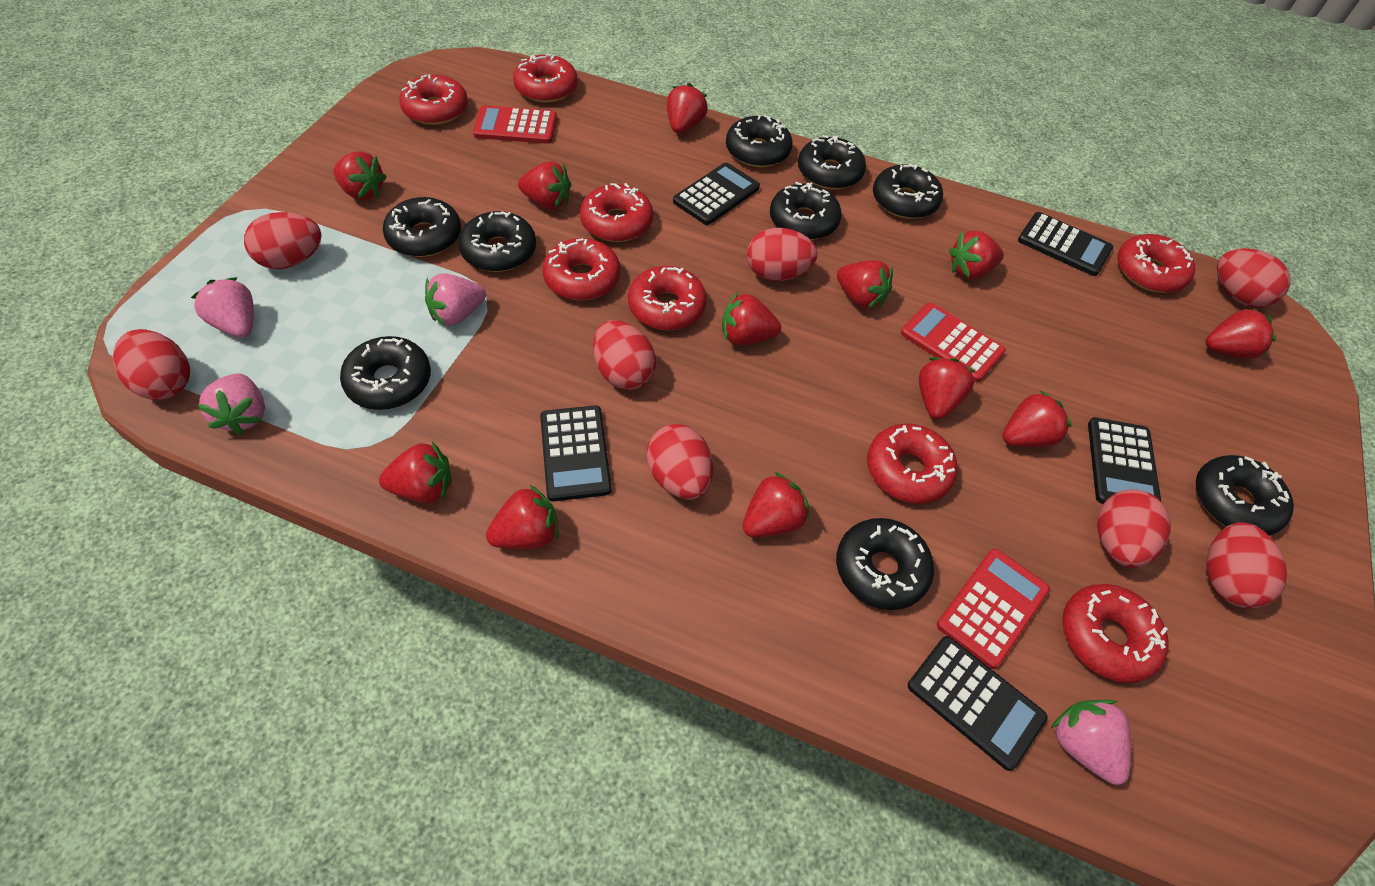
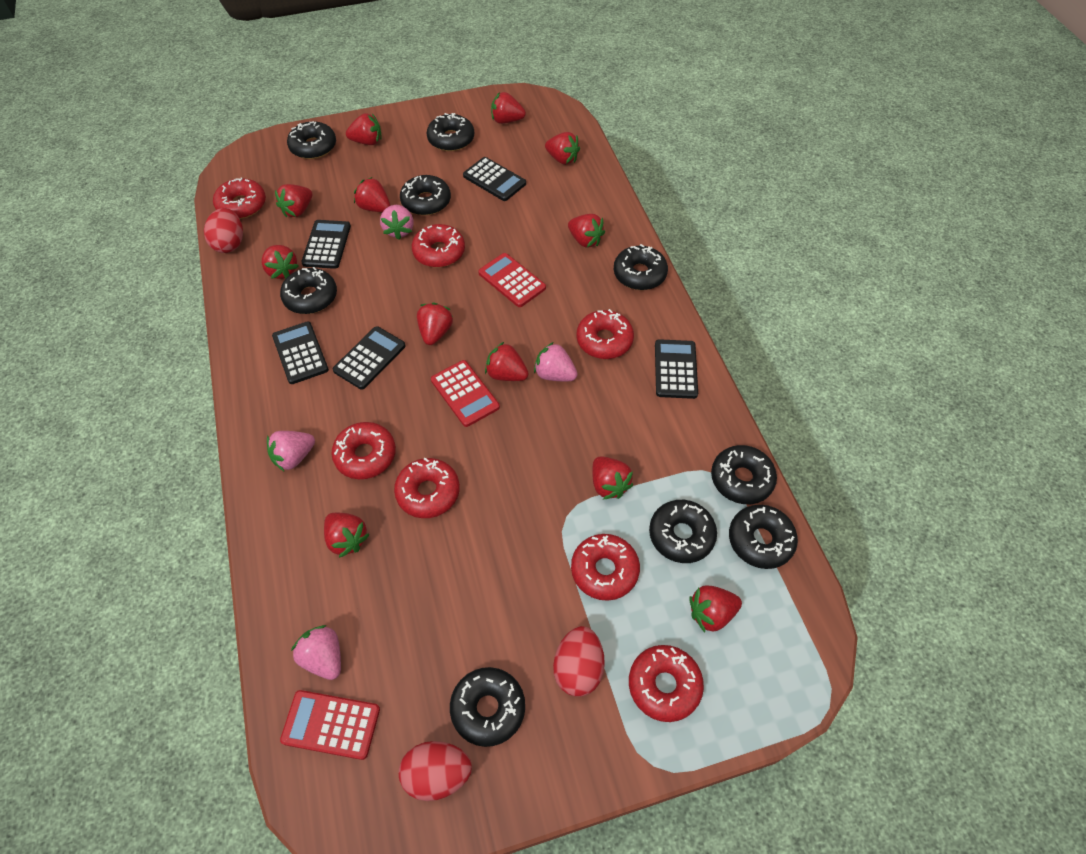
red donut: [399,75,468,125] [513,54,578,103] [542,238,620,300] [580,183,653,242] [628,266,707,330] [867,423,958,504] [1062,584,1169,683] [1117,234,1195,293] = 8 -> [213,178,266,219] [331,422,396,479] [394,458,460,518] [412,224,465,267] [571,534,640,601] [576,309,634,359] [629,645,704,722] = 7
red egg: [113,329,190,400] [244,212,322,269] [593,320,656,390] [646,424,714,500] [747,228,818,281] [1097,489,1171,568] [1206,522,1287,609] [1217,248,1290,308] = 8 -> [204,208,243,253] [399,741,472,801] [553,626,605,697] = 3

